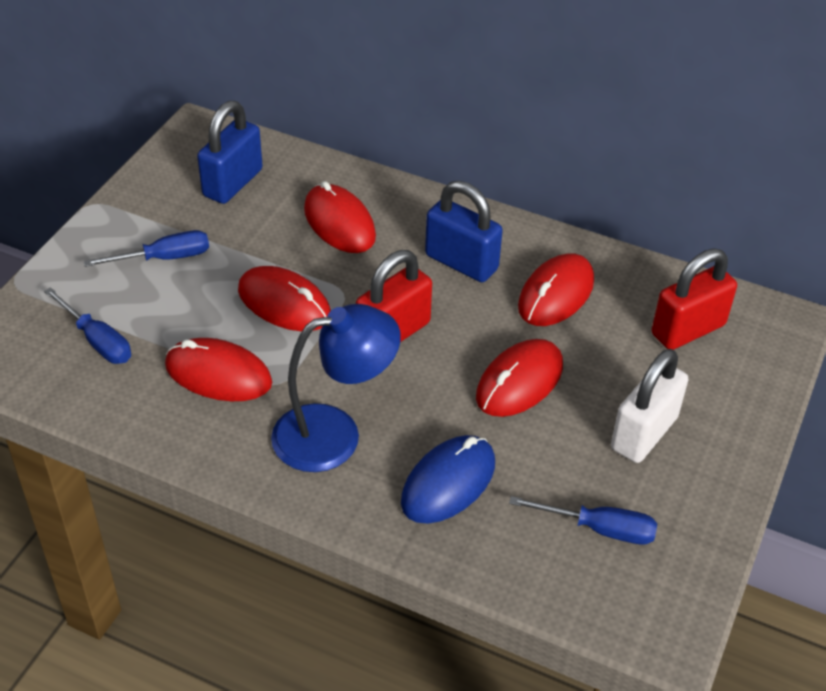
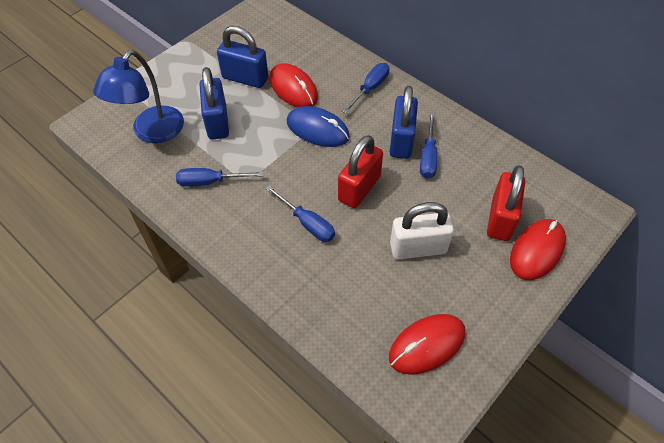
blue padlock: [197,101,263,204] [425,181,503,282] = 2 -> [200,67,229,140] [217,26,268,88] [390,86,418,159] = 3
blue screwdriver: [44,287,131,364] [84,230,209,267] [509,496,657,545] = 3 -> [176,168,264,187] [265,186,335,242] [342,63,389,113] [420,112,437,178] = 4
red mouse: [165,338,272,401] [238,266,331,331] [304,181,376,253] [476,339,563,417] [518,254,594,326] = 5 -> [270,63,318,107] [389,314,465,375] [510,219,566,280] = 3

